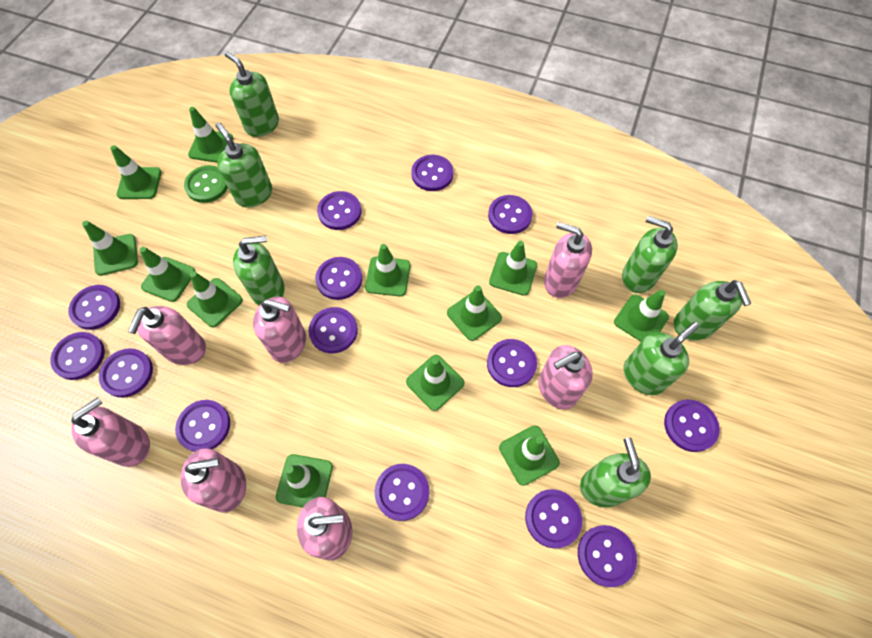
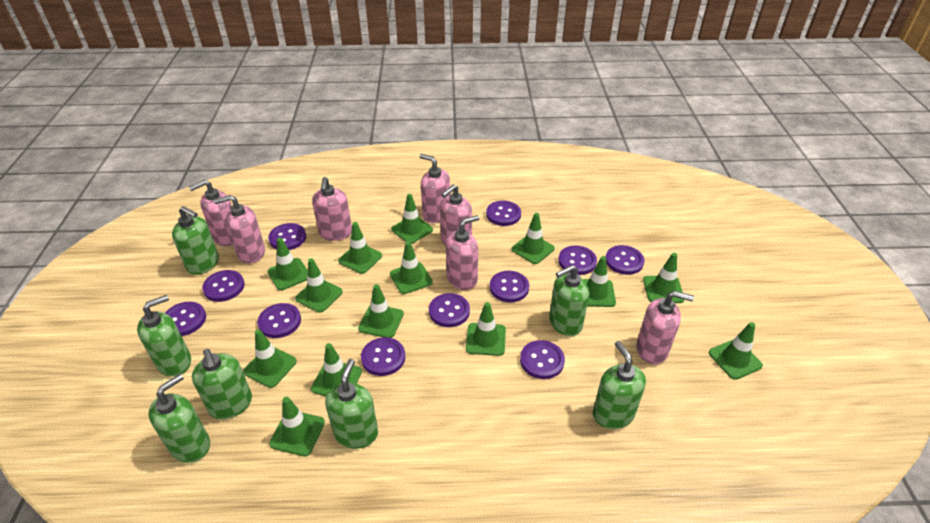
green button: [184,165,228,203] = 1 -> none = 0
green traffic cone: [82,221,138,276] [110,145,162,199] [140,247,196,302] [187,271,243,328] [188,107,233,163] [276,454,333,508] [365,244,411,297] [406,355,464,411] [447,285,502,341] [489,241,537,296] [499,425,560,486] [614,290,669,342] = 12 -> [243,329,297,388] [268,238,308,291] [269,397,325,456] [295,258,343,313] [311,343,362,396] [338,222,382,274] [358,284,404,338] [390,241,433,294] [391,194,433,244] [466,302,506,356] [512,213,555,264] [583,256,616,307] [643,253,684,303] [709,322,763,380] = 14
purple button: [50,332,105,380] [68,285,120,330] [99,348,153,398] [175,400,230,452] [308,307,358,353] [315,257,362,300] [317,191,361,230] [375,464,429,521] [411,155,453,191] [487,339,537,387] [488,195,532,234] [525,489,582,548] [578,525,637,587] [664,399,720,452] = 14 -> [165,302,206,336] [202,270,245,302] [258,303,301,338] [268,223,306,250] [361,337,405,376] [429,293,470,327] [486,201,521,226] [490,271,529,302] [520,340,565,379] [558,246,597,275] [606,245,644,275] = 11

